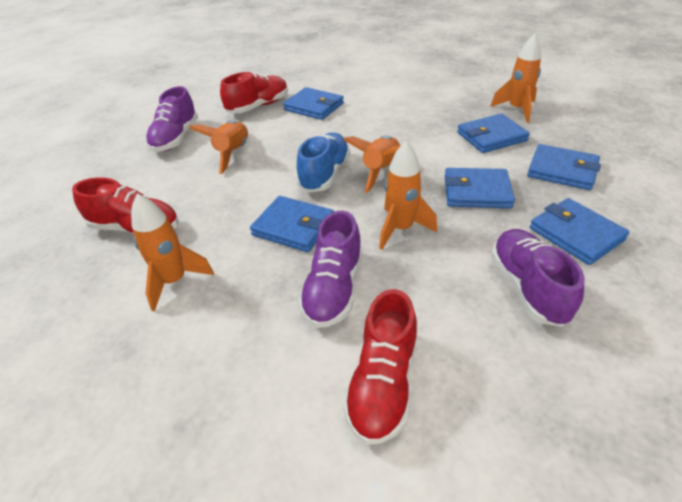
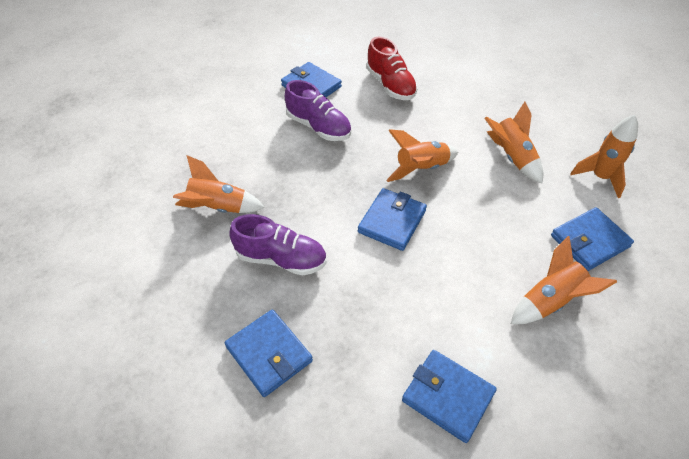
blue shoe: [297,133,350,193] = 1 -> none = 0
blue wallet: [250,196,334,252] [283,87,344,120] [445,168,515,208] [457,114,530,153] [527,144,601,190] [530,198,629,265] = 6 -> [225,309,313,397] [281,62,342,97] [358,188,427,251] [402,350,497,443] [551,207,634,271] = 5
purple shoe: [146,86,198,152] [298,211,362,328] [491,229,585,327] = 3 -> [229,214,327,275] [285,80,351,141] = 2
red shoe: [72,177,179,234] [220,72,288,114] [343,289,417,445] = 3 -> [366,37,418,100] = 1

